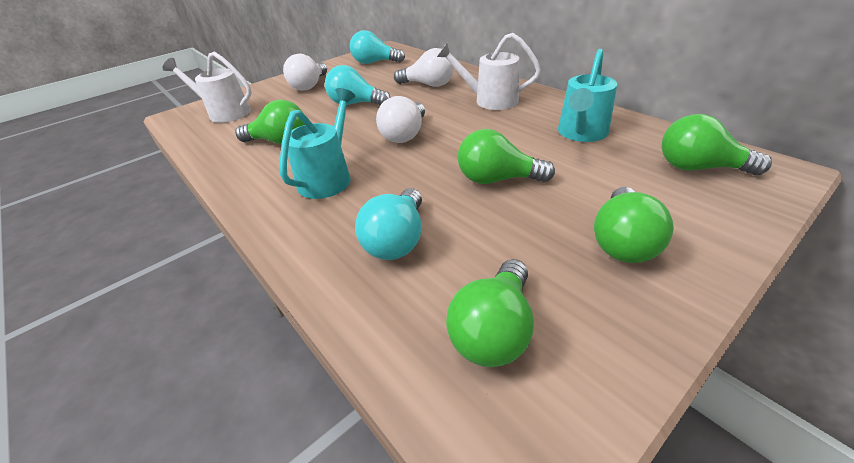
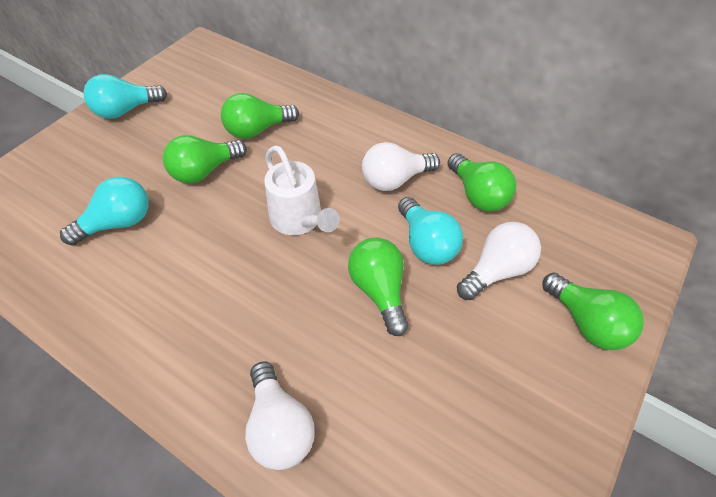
turquoise watering can: [280,88,356,199] [558,49,617,142] = 2 -> none = 0
white watering can: [163,52,252,123] [437,33,541,110] = 2 -> [264,145,339,235] = 1

